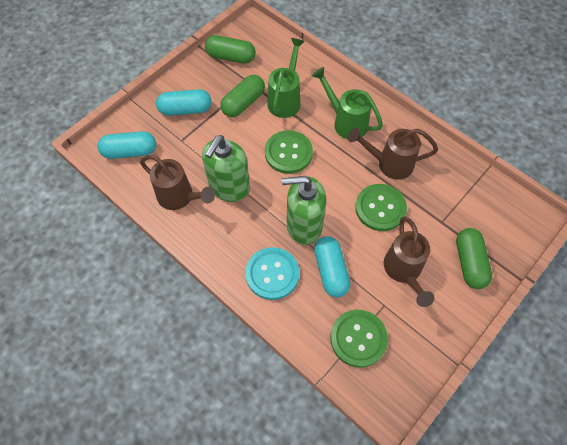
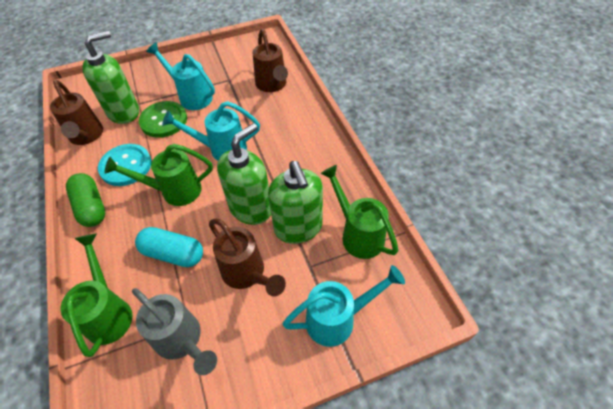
green button: [265,130,313,174] [330,310,388,368] [355,184,407,231] = 3 -> [139,101,187,138] = 1
green capsule: [205,35,256,64] [221,75,265,117] [456,228,492,289] = 3 -> [66,173,105,227] = 1
green soap dispenser: [202,135,250,202] [282,176,326,245] = 2 -> [82,31,139,124] [217,123,271,225] [268,161,323,244] = 3
green watering can: [267,38,305,118] [312,67,383,139] = 2 -> [61,234,132,357] [104,144,213,206] [320,165,398,259] = 3
grey watering can: none = 0 -> [132,288,217,375] = 1
turquoise capsule: [97,131,156,159] [156,89,211,116] [314,236,350,298] = 3 -> [135,227,203,267] = 1
turquoise watering can: none = 0 -> [146,42,215,110] [162,101,260,161] [283,265,405,347] = 3

